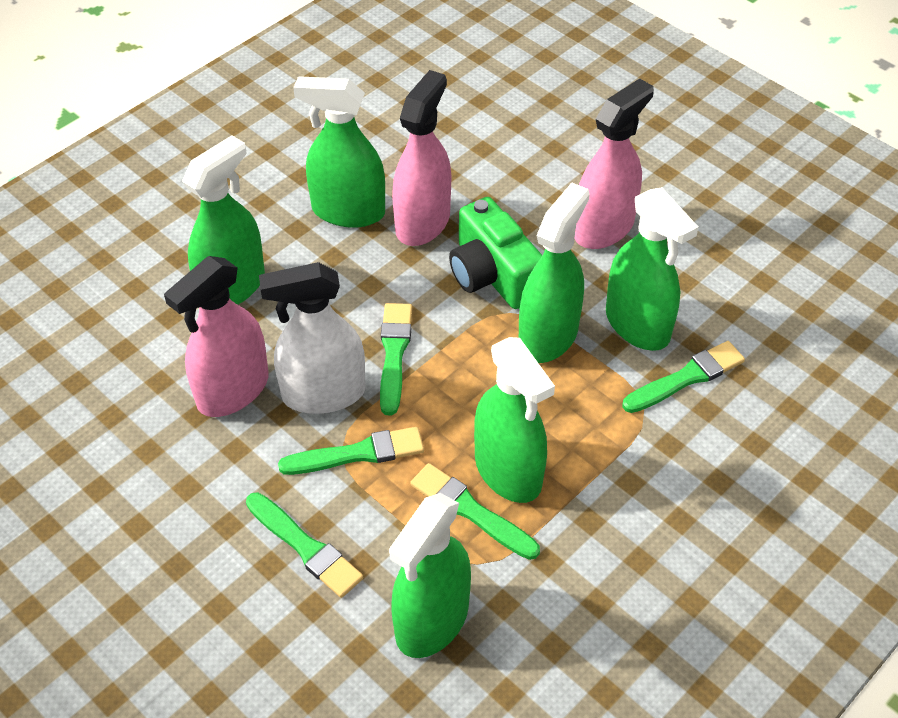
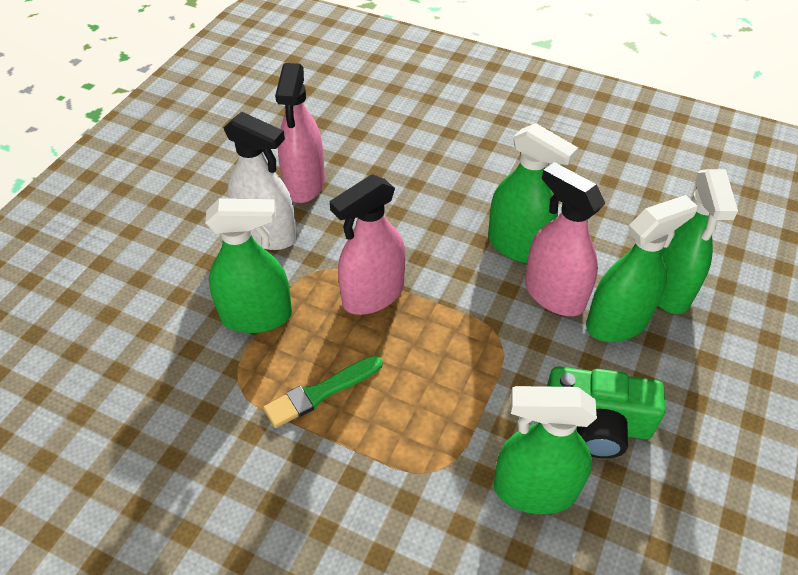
green brush: [246,492,363,598] [278,427,424,475] [380,303,412,416] [410,463,540,560] [622,341,745,413] = 5 -> [263,356,383,428] = 1
green spray bottle: [182,135,265,305] [293,76,385,228] [389,493,471,658] [474,337,555,503] [519,183,590,363] [606,187,699,351] = 6 -> [205,198,292,333] [488,123,578,263] [494,386,597,514] [586,195,698,342] [658,169,738,314] = 5

